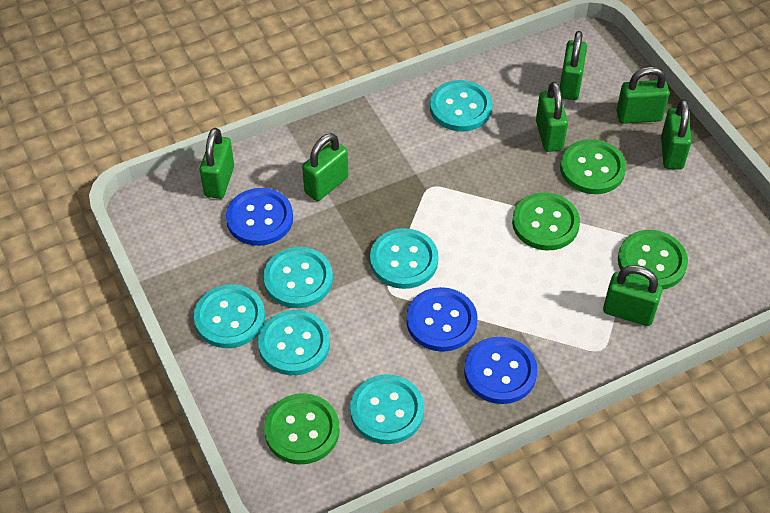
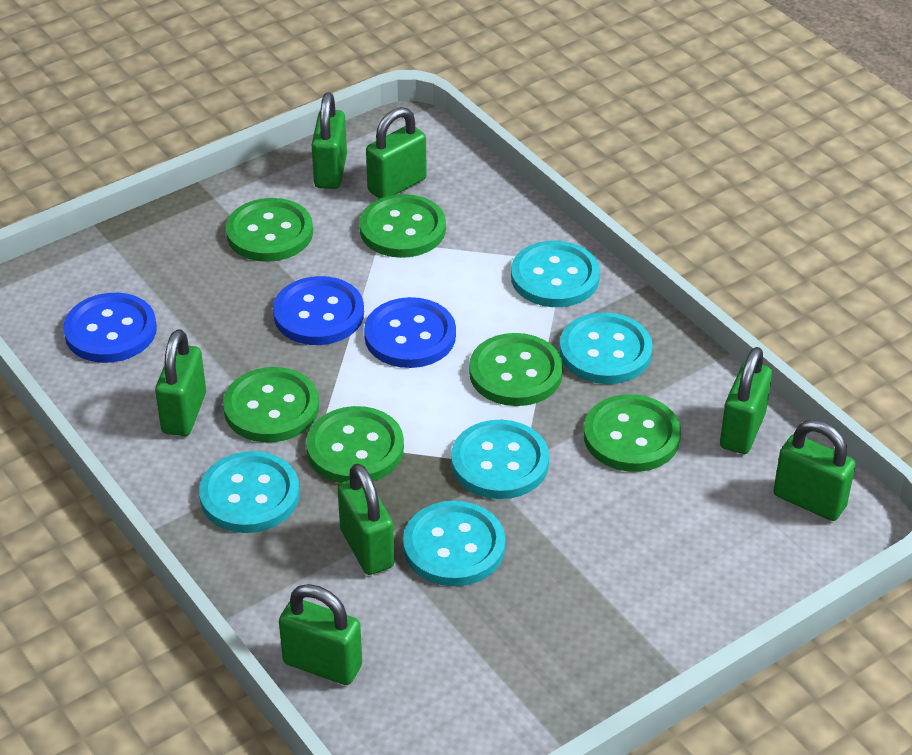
green button: [264,393,340,464] [512,192,580,251] [560,139,626,194] [618,230,688,290] = 4 -> [223,367,319,442] [226,198,313,262] [306,406,404,483] [359,194,446,258] [469,333,563,406] [584,394,681,472] = 6
turquoise button: [194,284,265,348] [258,310,330,375] [263,247,333,308] [350,374,424,444] [370,228,438,289] [430,80,492,131] = 6 -> [199,451,300,533] [403,501,505,586] [451,420,549,499] [511,241,600,307] [559,312,653,384] = 5

